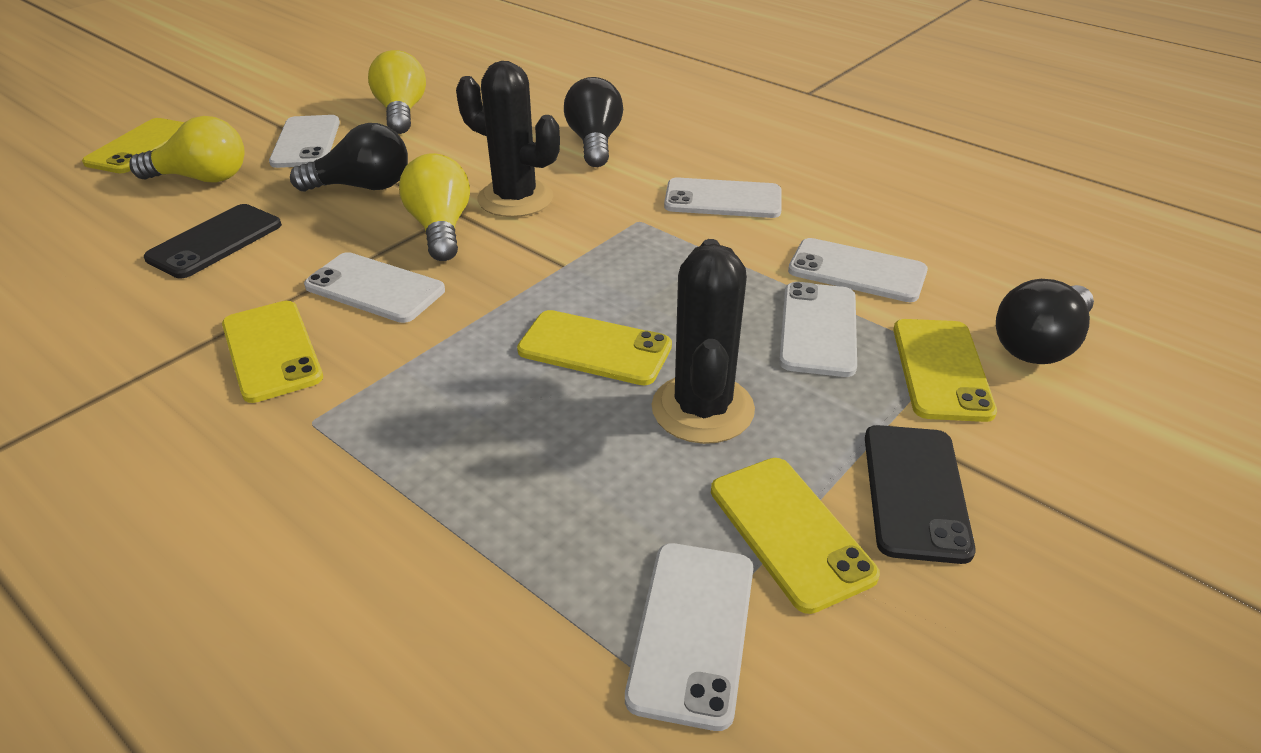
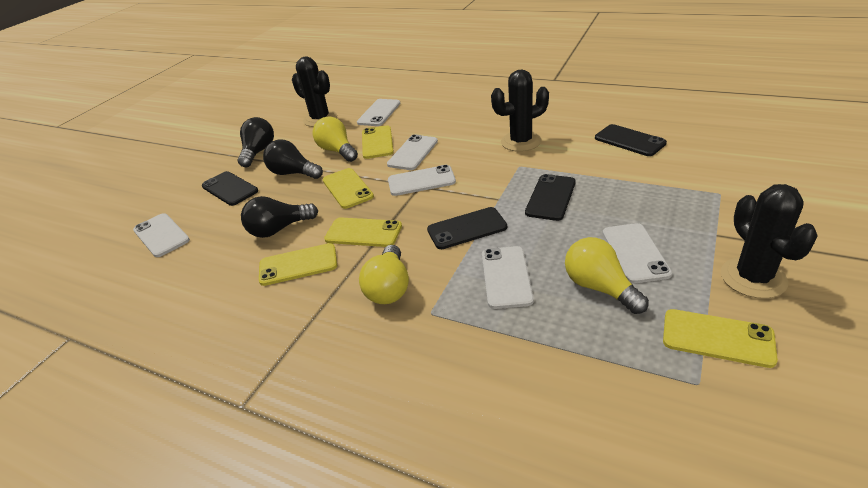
black cactus: [456,61,560,217] [652,239,755,444] = 2 -> [292,57,337,127] [491,69,549,152] [721,184,818,299] = 3
black phone: [144,204,282,278] [865,425,976,564] = 2 -> [202,171,258,206] [427,207,507,249] [525,174,576,221] [595,124,667,156] = 4

